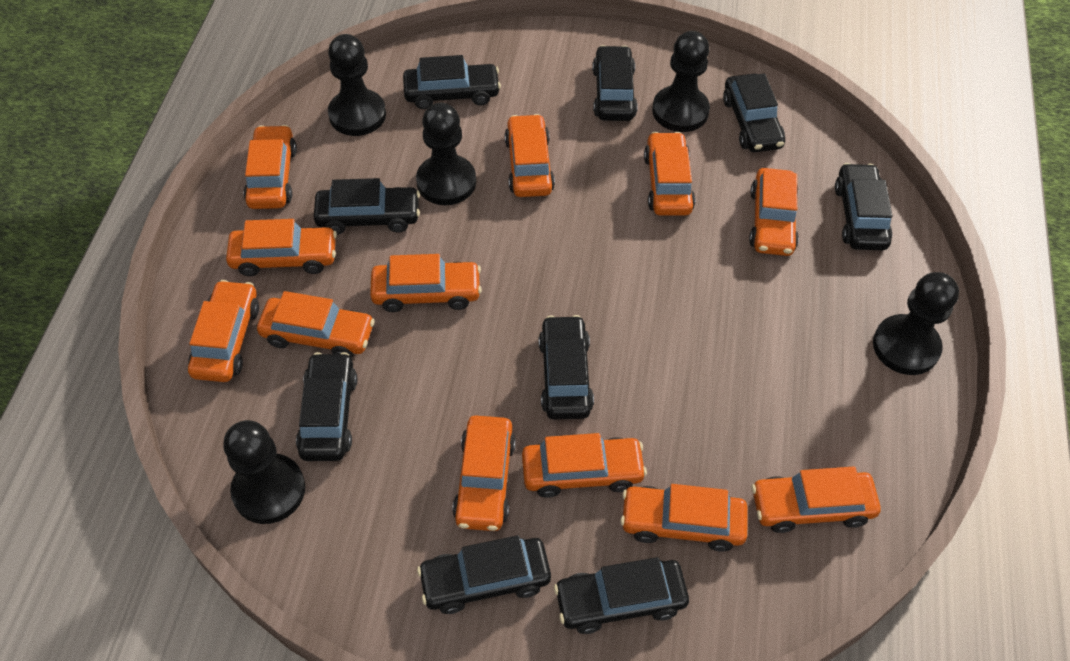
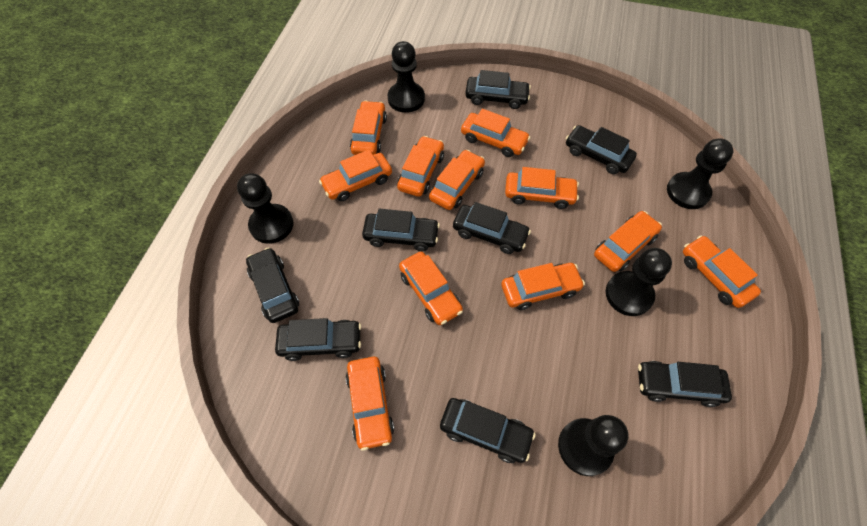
black car: [296,352,357,461] [314,178,420,235] [403,55,501,109] [417,535,551,614] [539,315,594,420] [554,557,689,634] [592,45,638,121] [723,73,785,152] [835,163,892,250] = 9 -> [246,247,299,323] [275,318,361,361] [362,209,440,251] [440,398,536,463] [453,202,531,254] [465,70,531,109] [566,125,637,174] [638,361,732,407] = 8
orange car: [188,280,259,382] [226,219,337,276] [243,125,297,209] [257,291,375,358] [370,254,482,312] [452,416,516,531] [505,114,555,197] [522,433,647,498] [620,484,748,552] [644,132,695,216] [749,168,799,256] [752,466,881,533] = 12 -> [319,150,392,201] [346,357,394,451] [350,101,387,155] [397,136,444,197] [399,252,463,325] [429,150,485,210] [461,109,530,157] [501,263,585,310] [505,167,579,209] [594,211,662,272] [683,235,761,308] = 11

